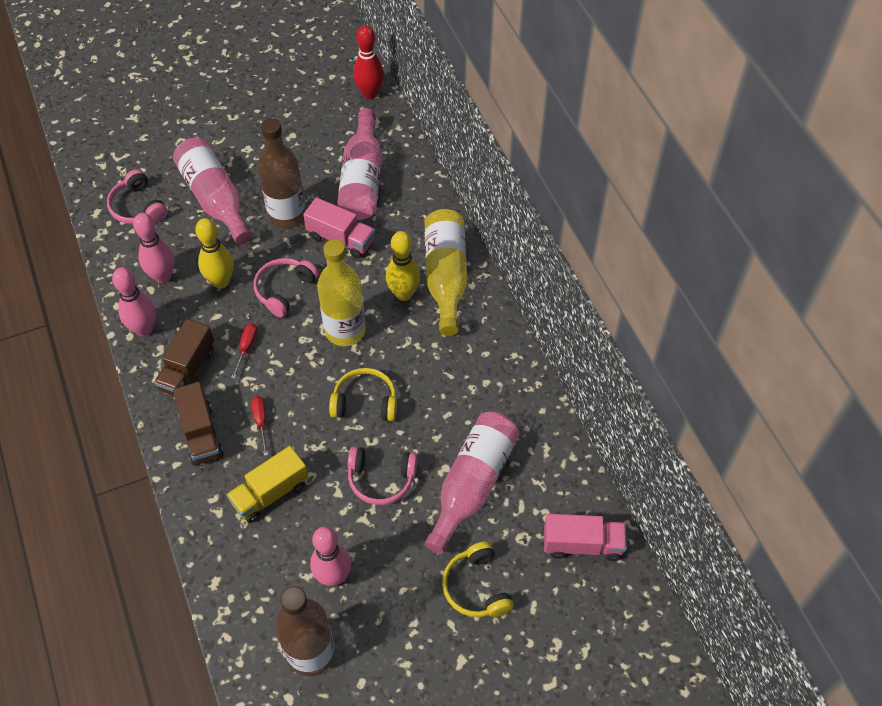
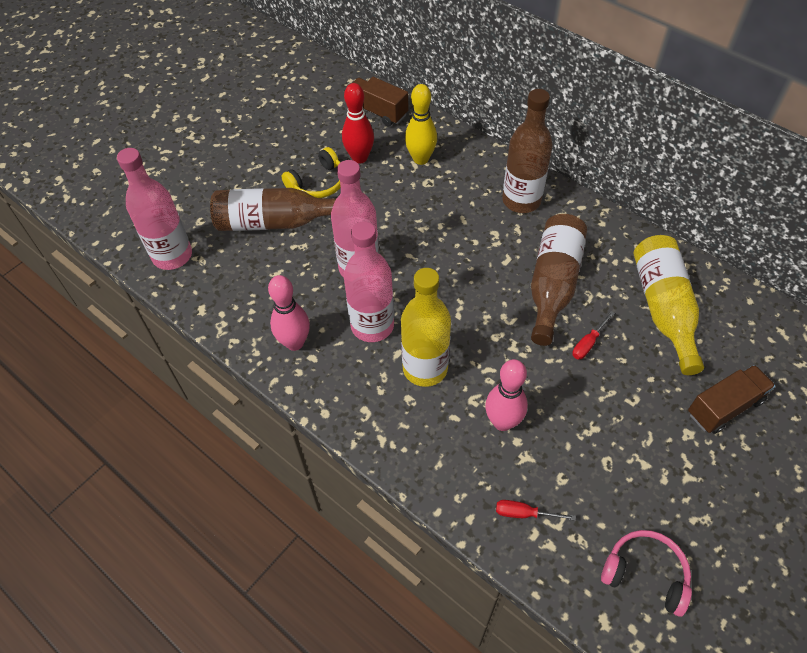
brown bottle: [258,118,306,229] [275,586,335,677] = 2 -> [210,188,336,231] [502,89,553,213] [531,214,587,346] = 3
pink bowling pin: [112,267,156,336] [133,213,174,283] [310,526,351,586] = 3 -> [268,275,310,351] [485,359,528,431] = 2
pink headphones: [107,169,167,224] [254,258,319,317] [348,446,418,505] = 3 -> [601,530,692,617] = 1
pink truck: [303,197,375,258] [544,514,627,561] = 2 -> none = 0
yellow bowling pin: [195,218,234,289] [386,231,421,301] = 2 -> [405,84,437,165] = 1
yellow headphones: [329,368,397,421] [442,542,514,617] = 2 -> [281,147,341,198] = 1
yellow truck: [227,446,309,523] = 1 -> none = 0

